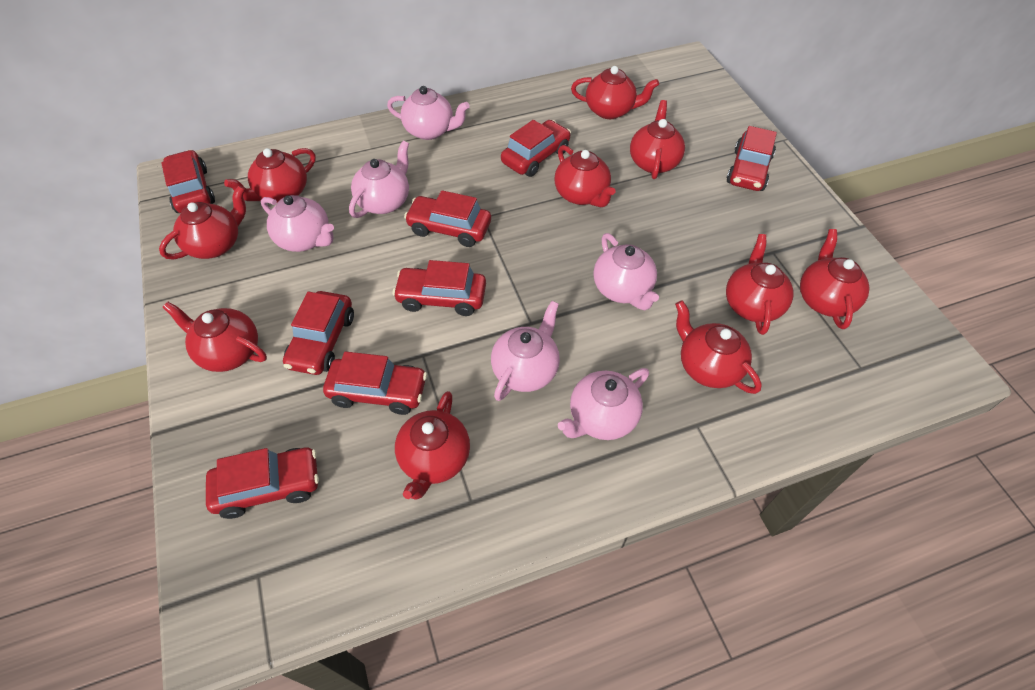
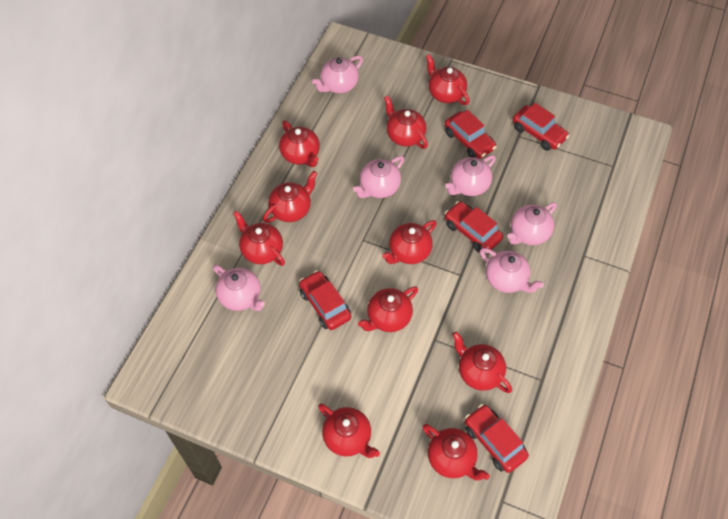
red car: [161,150,215,213] [206,448,319,519] [283,291,354,375] [323,351,427,415] [393,260,486,316] [404,190,491,247] [501,120,571,177] [727,126,777,191] = 8 -> [299,270,351,330] [445,110,497,159] [445,201,503,253] [465,404,529,473] [513,103,569,151] = 5

